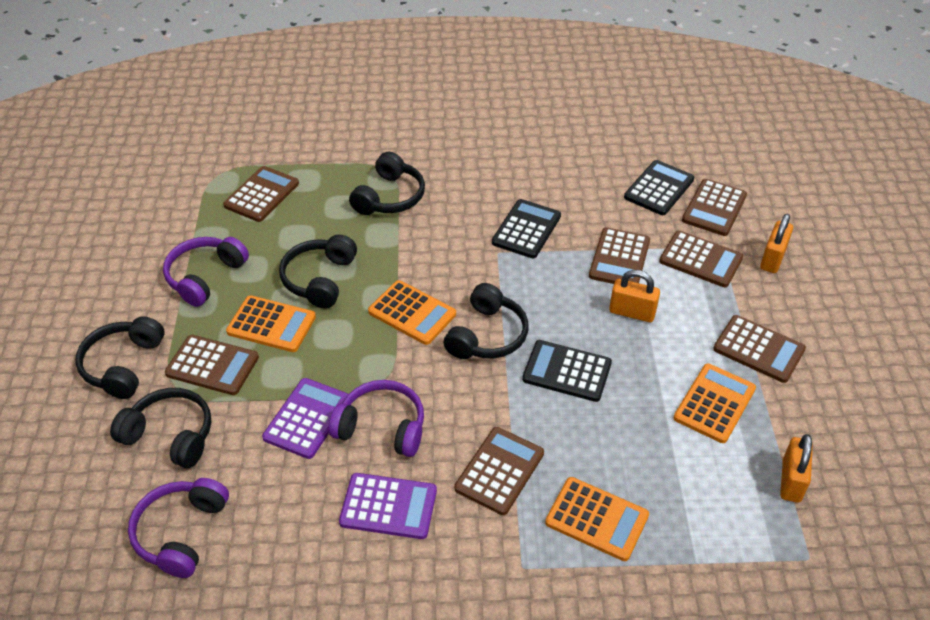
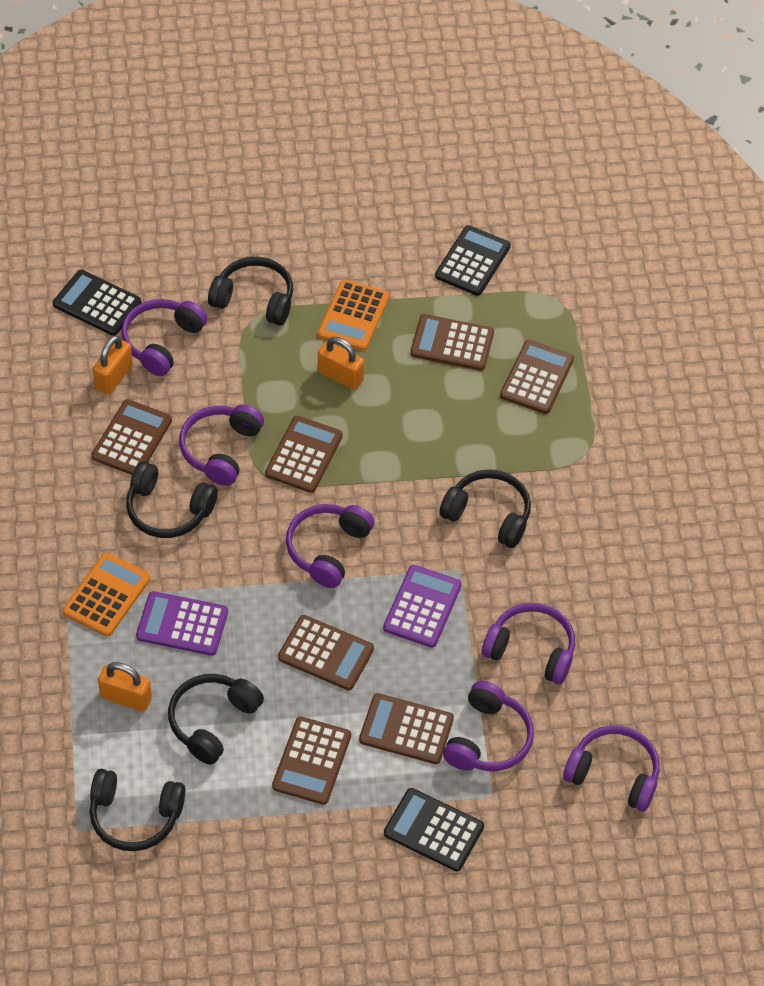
orange calculator: [226,295,316,352] [368,280,456,345] [545,477,649,561] [674,363,756,443] = 4 -> [63,553,151,637] [318,279,389,351] = 2
purple headphones: [128,478,229,578] [163,237,249,307] [329,380,424,457] = 3 -> [121,299,208,376] [179,404,264,486] [286,504,374,588] [443,681,534,771] [482,603,575,684] [563,725,660,812] = 6

